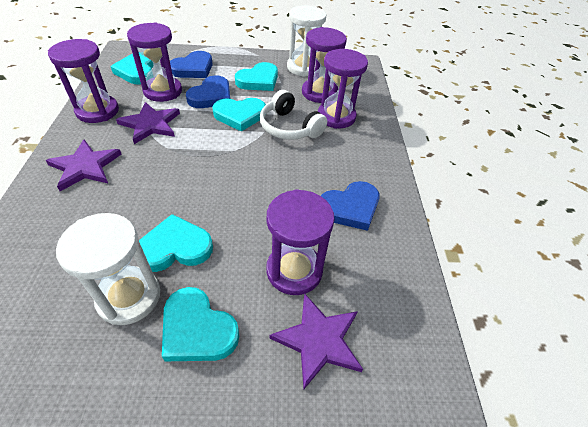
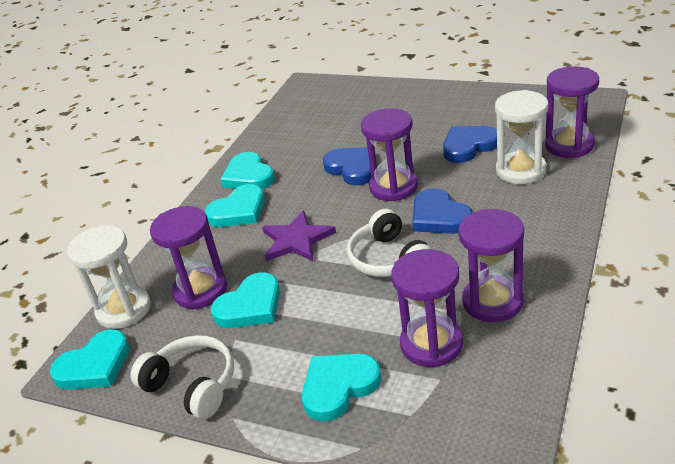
purple star: [45,140,122,191] [116,102,180,144] [269,294,363,390] = 3 -> [262,210,336,262] = 1
white headphones: [260,90,327,140] = 1 -> [131,335,234,419] [347,209,432,277] = 2

